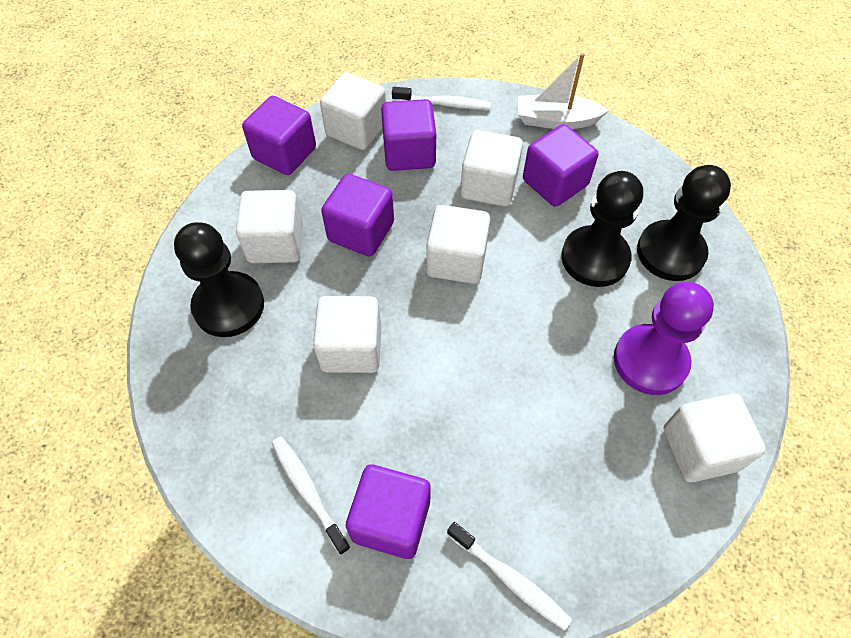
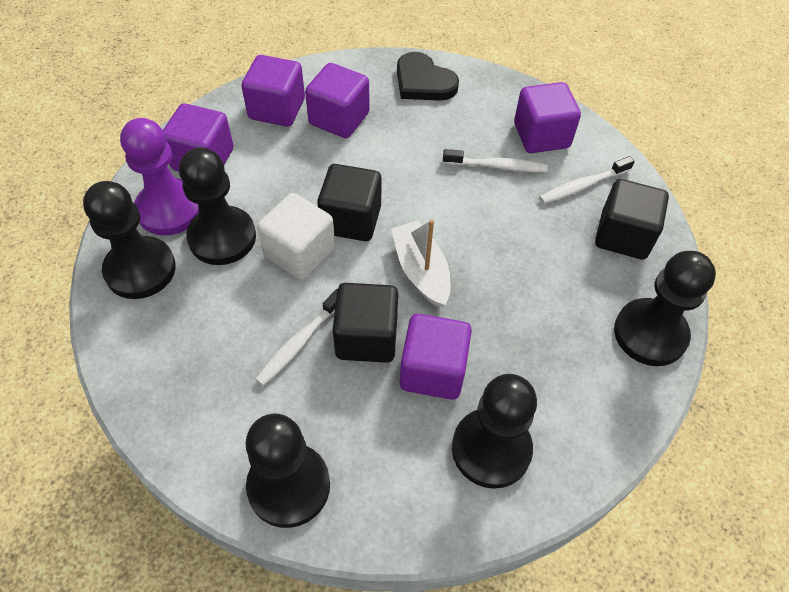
black cube: none = 0 -> [317,164,381,241] [333,283,398,363] [595,179,669,259] = 3
black heart: none = 0 -> [397,52,459,101] = 1
black pawn: [174,222,264,337] [561,171,643,287] [637,165,731,281] = 3 -> [83,181,176,299] [179,147,256,265] [245,414,330,528] [452,374,537,489] [614,251,716,366] = 5
white cube: [236,190,303,263] [313,296,381,373] [320,72,386,150] [426,205,491,284] [460,130,523,206] [664,393,766,482] = 6 -> [257,193,335,280] = 1

